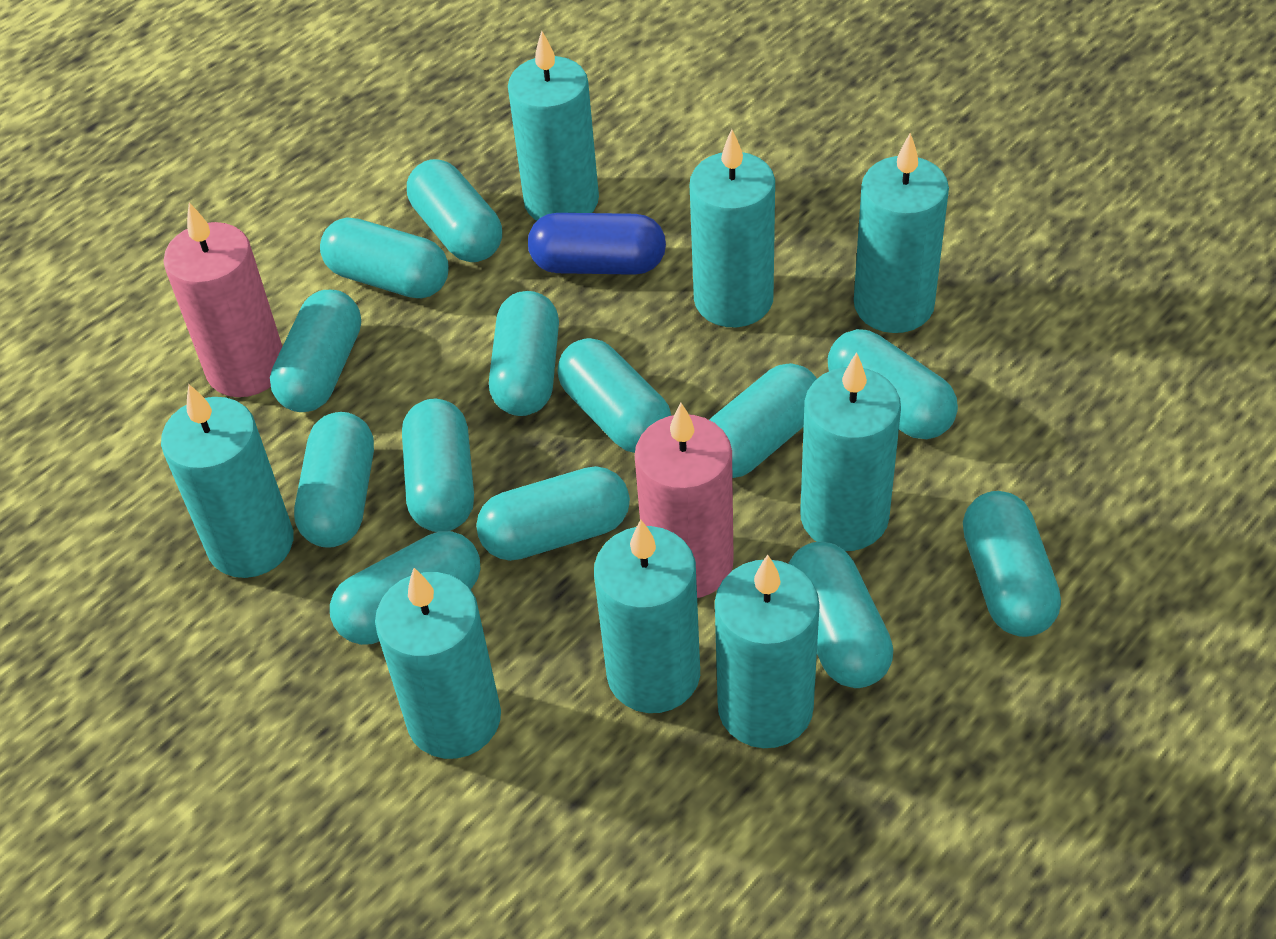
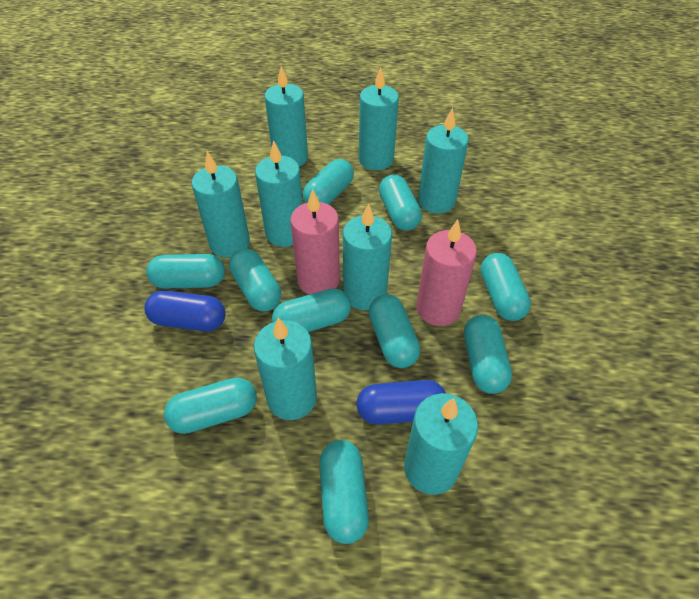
blue capsule: [528,213,666,275] = 1 -> [144,290,226,331] [357,380,446,425] = 2
turquoise capsule: [270,290,361,412] [294,412,374,548] [320,217,449,298] [330,531,480,645] [402,399,474,532] [407,159,502,262] [476,466,630,561] [489,291,559,416] [558,338,671,453] [709,363,817,478] [788,542,893,688] [828,329,958,439] [963,491,1061,637] = 13 -> [146,254,225,289] [164,377,257,434] [229,248,281,311] [272,288,351,332] [303,159,354,205] [319,440,369,544] [369,294,420,368] [379,174,422,231] [464,315,512,394] [480,253,531,321] = 10

